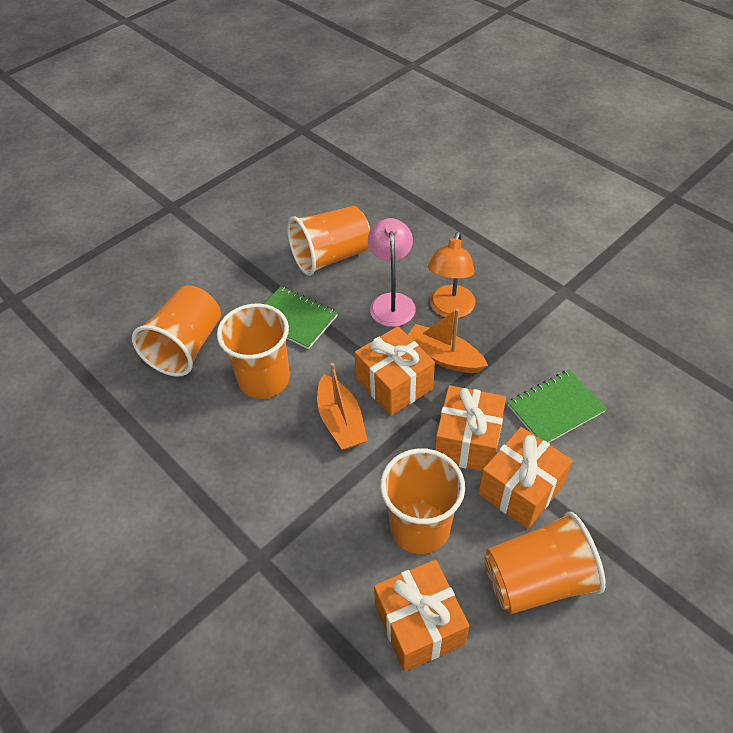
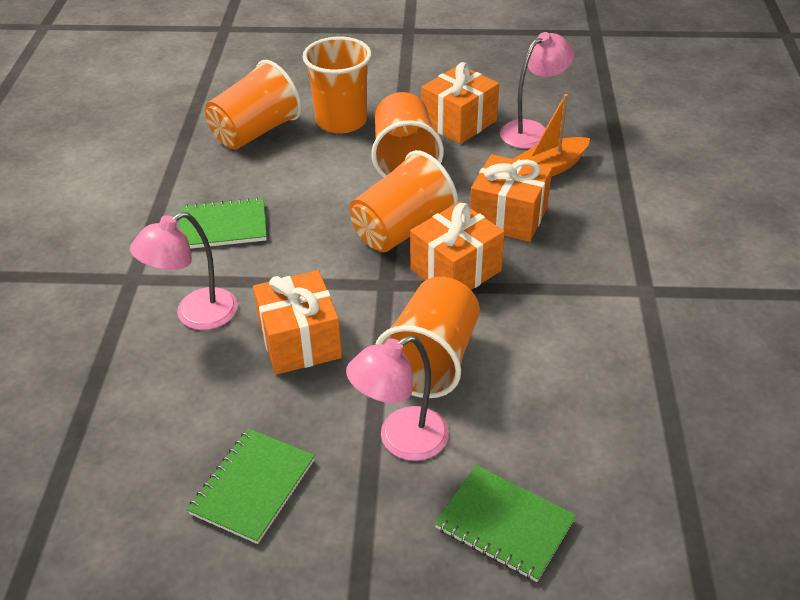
green notebook: [264,286,338,349] [507,370,607,443] = 2 -> [180,197,267,249] [187,428,315,544] [435,465,576,582] = 3
orange boat: [317,363,368,450] [408,308,488,373] = 2 -> [513,94,590,177] = 1
orange lamp: [428,231,475,318] = 1 -> none = 0
pink lamp: [368,218,416,327] = 1 -> [130,212,238,330] [346,335,449,461] [500,32,575,149] = 3

